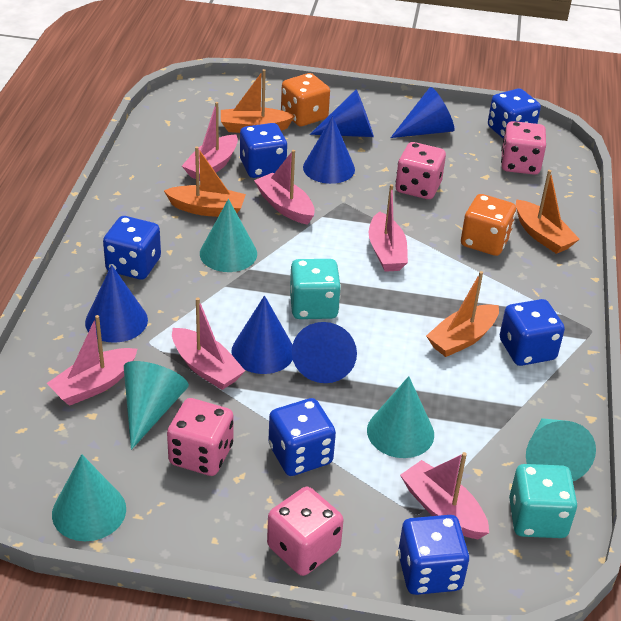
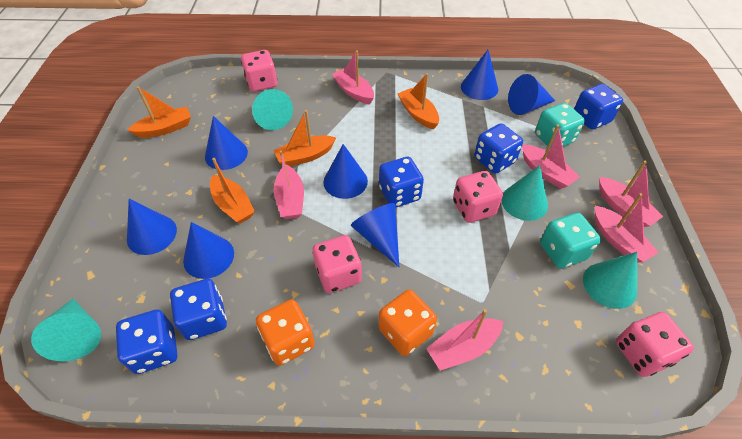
blue cone: [85,265,148,343] [231,295,293,374] [292,322,357,383] [303,116,355,184] [310,89,374,137] [390,87,454,138] = 6 -> [127,199,177,255] [183,222,234,279] [205,116,248,170] [323,144,368,199] [351,203,399,267] [461,50,498,100] [508,74,555,115] = 7
blue dice: [103,216,161,280] [240,123,287,178] [268,398,336,476] [398,515,469,595] [488,88,541,138] [500,299,565,366] = 6 -> [116,310,177,374] [170,279,227,340] [379,157,424,207] [474,123,523,174] [574,84,623,130] = 5
turquoise cone: [52,454,126,541] [124,361,189,450] [200,199,257,272] [367,376,434,458] [526,418,596,481] = 5 -> [31,299,101,361] [252,89,293,130] [501,165,548,221] [583,252,637,309] = 4

